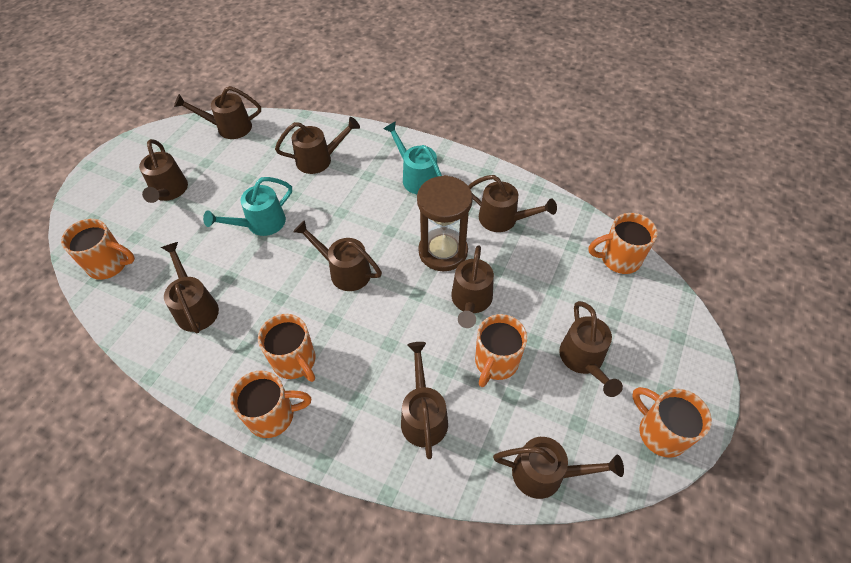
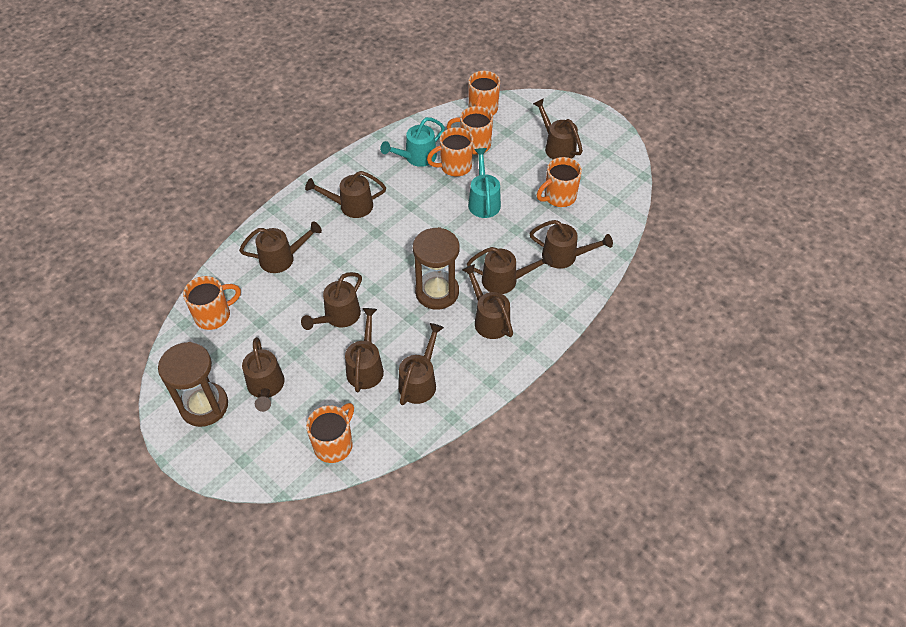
brown hourglass: [417,175,473,271] = 1 -> [158,342,228,427] [413,227,459,310] = 2

